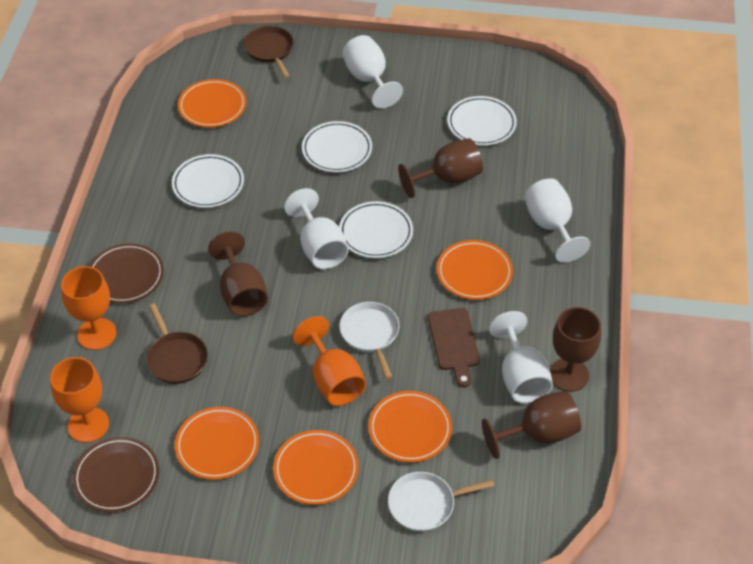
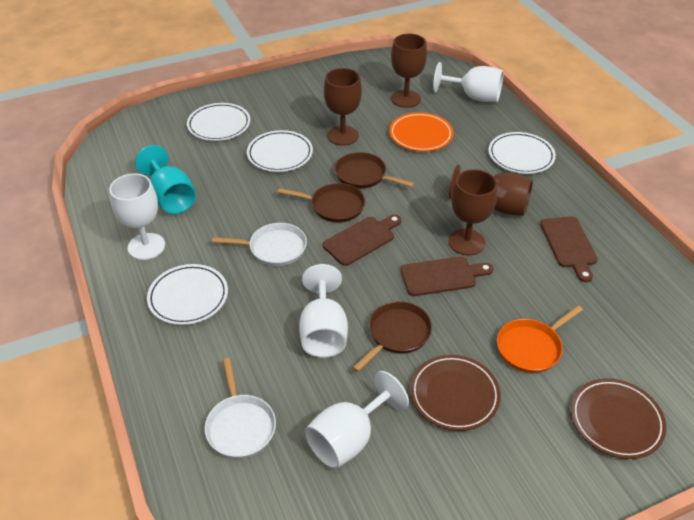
brown cutting board: [428,308,480,387] = 1 -> [323,214,402,266] [400,257,493,296] [540,216,598,282] = 3
brown pan: [146,304,208,384] [244,26,294,78] = 2 -> [278,183,365,223] [334,152,415,189] [353,301,432,372] = 3
orange goblet: [50,357,109,443] [61,266,117,350] [293,316,366,406] = 3 -> none = 0
orange pan: none = 0 -> [497,305,583,373] = 1
orange plate: [175,407,259,480] [178,79,246,128] [273,430,359,505] [368,391,452,463] [437,240,513,300] = 5 -> [389,112,453,152] = 1
turquoise goblet: none = 0 -> [135,145,196,214] = 1

